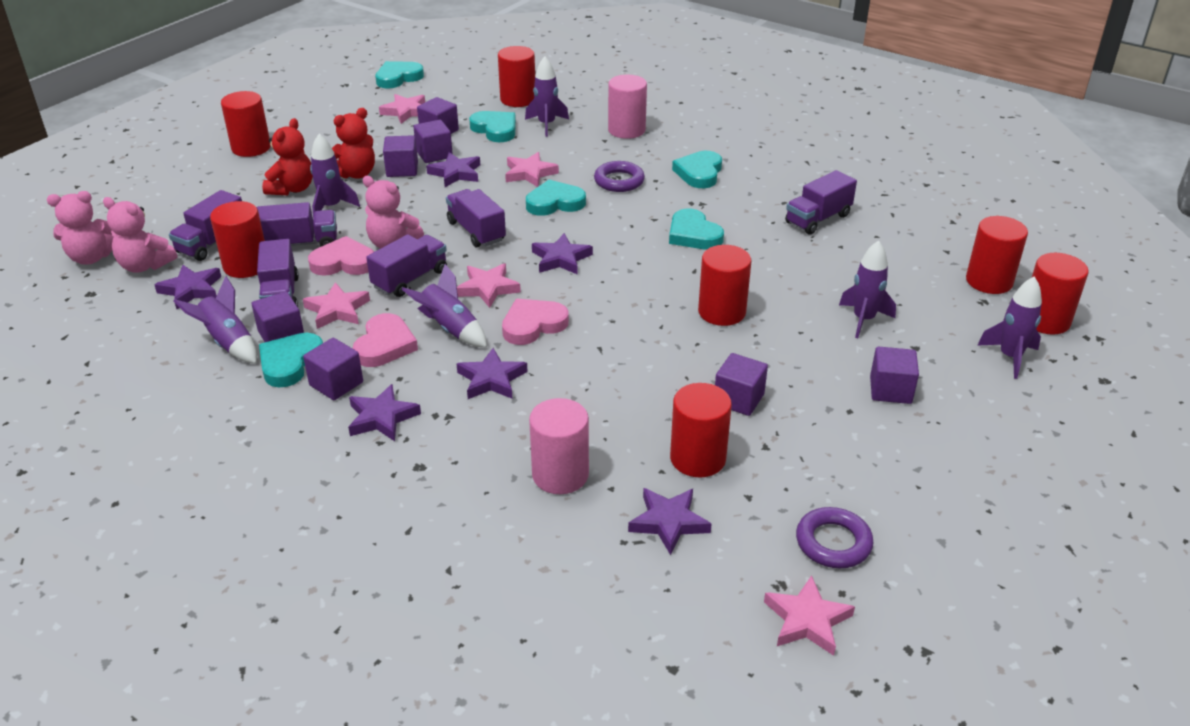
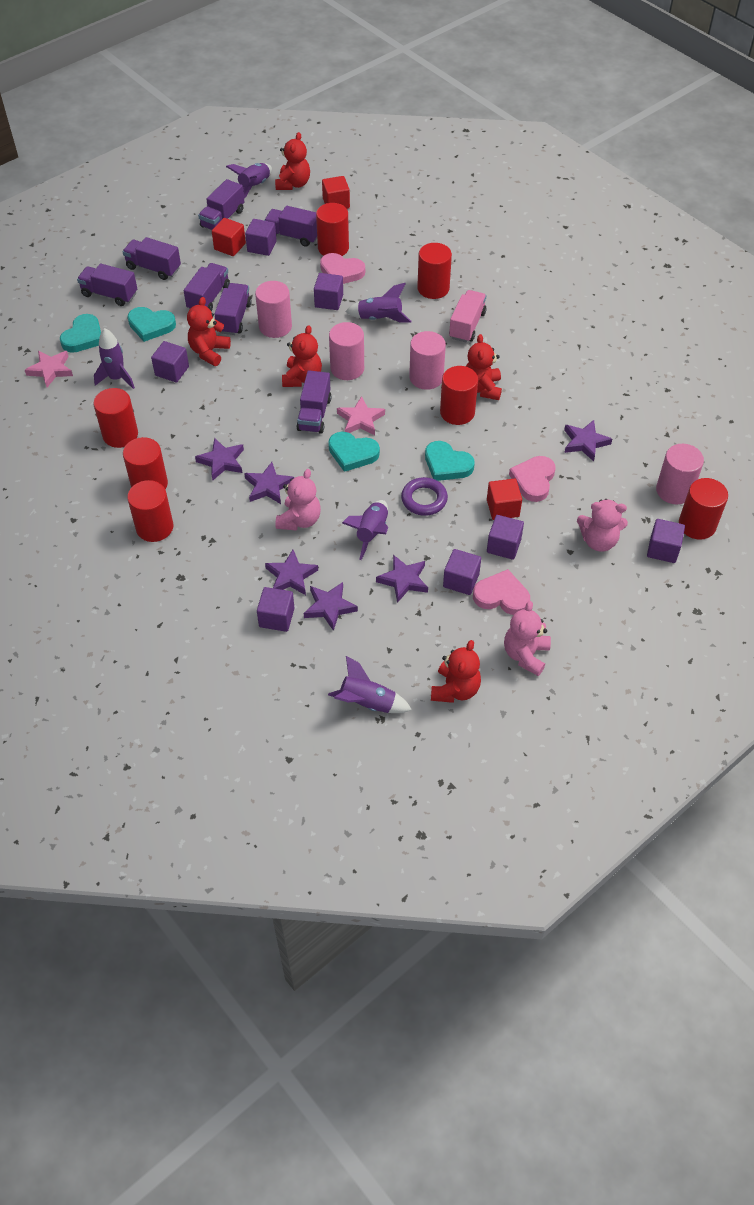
pink cylinder: [529,398,589,494] [608,75,647,139] = 2 -> [255,281,292,338] [329,322,364,380] [409,331,446,390] [656,444,704,504] = 4
pink star: [303,282,370,329] [379,94,425,124] [457,263,521,308] [505,152,559,187] [764,575,855,656] = 5 -> [25,351,73,387] [337,396,385,435] = 2
pink truck: none = 0 -> [449,290,486,342] = 1
purple ring: [594,161,645,192] [796,507,873,568] = 2 -> [401,477,448,516] = 1
purple rocket: [173,276,257,364] [310,134,360,215] [402,264,487,347] [525,56,569,137] [839,240,896,338] [977,277,1042,379] = 6 -> [94,328,135,389] [226,163,272,198] [328,656,412,713] [342,500,388,560] [345,283,412,323] = 5
purple truck: [169,190,242,261] [257,202,337,247] [257,239,299,307] [366,234,447,297] [446,189,506,247] [785,170,857,235] = 6 -> [77,264,137,306] [123,237,181,280] [184,263,230,311] [198,179,244,230] [214,283,252,335] [264,206,317,247] [297,370,332,434] = 7
red cube: none = 0 -> [212,218,246,256] [322,176,350,209] [487,478,522,520] = 3
red teddy bear: [262,118,313,195] [332,108,375,179] = 2 -> [187,297,231,366] [275,132,310,190] [282,325,322,387] [431,640,481,703] [466,334,502,400] = 5
turquoise heart: [259,333,323,387] [375,61,424,88] [469,111,516,142] [526,180,586,216] [669,208,724,250] [672,151,722,188] = 6 -> [60,314,101,353] [128,307,176,342] [328,432,380,472] [425,441,475,481] = 4

